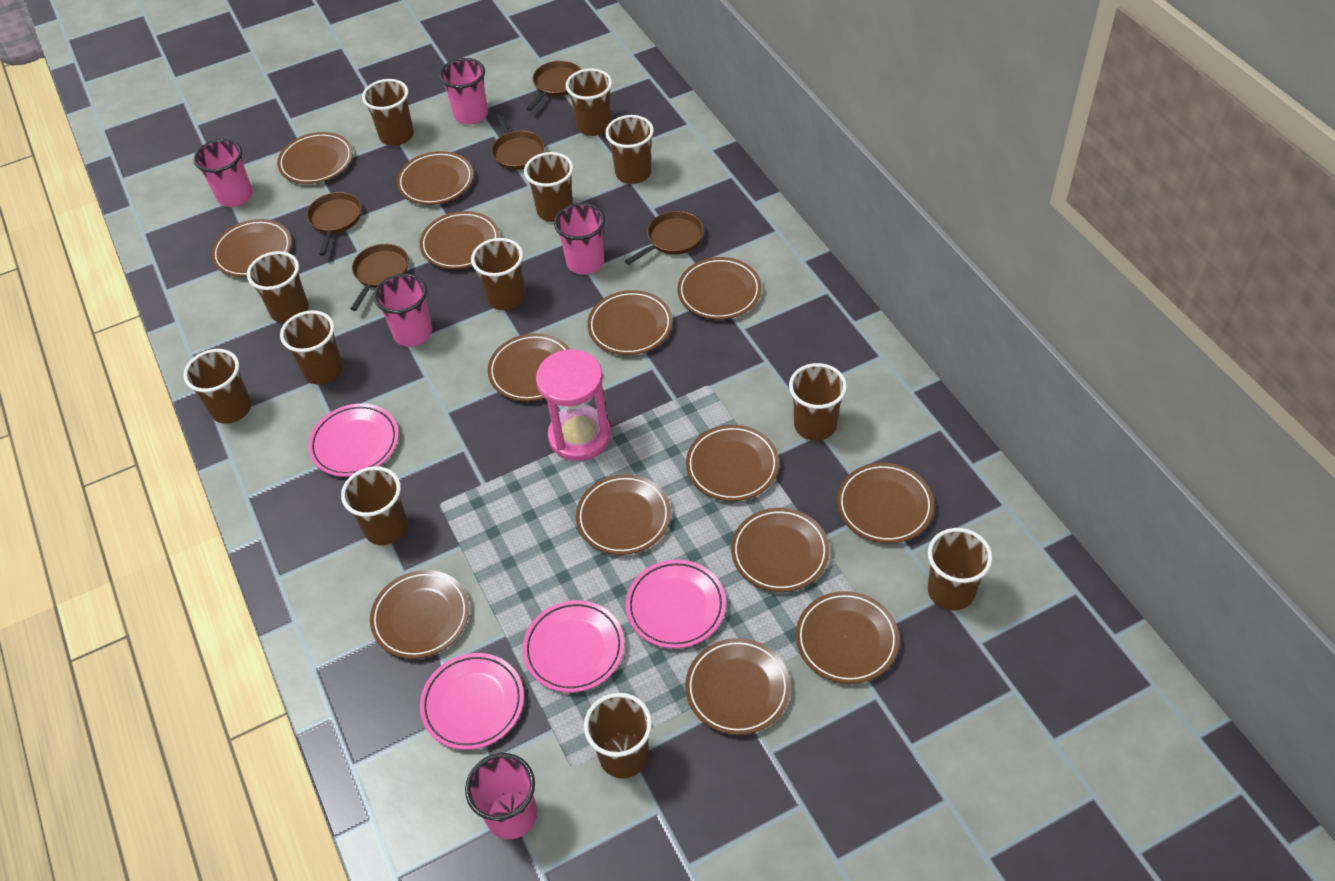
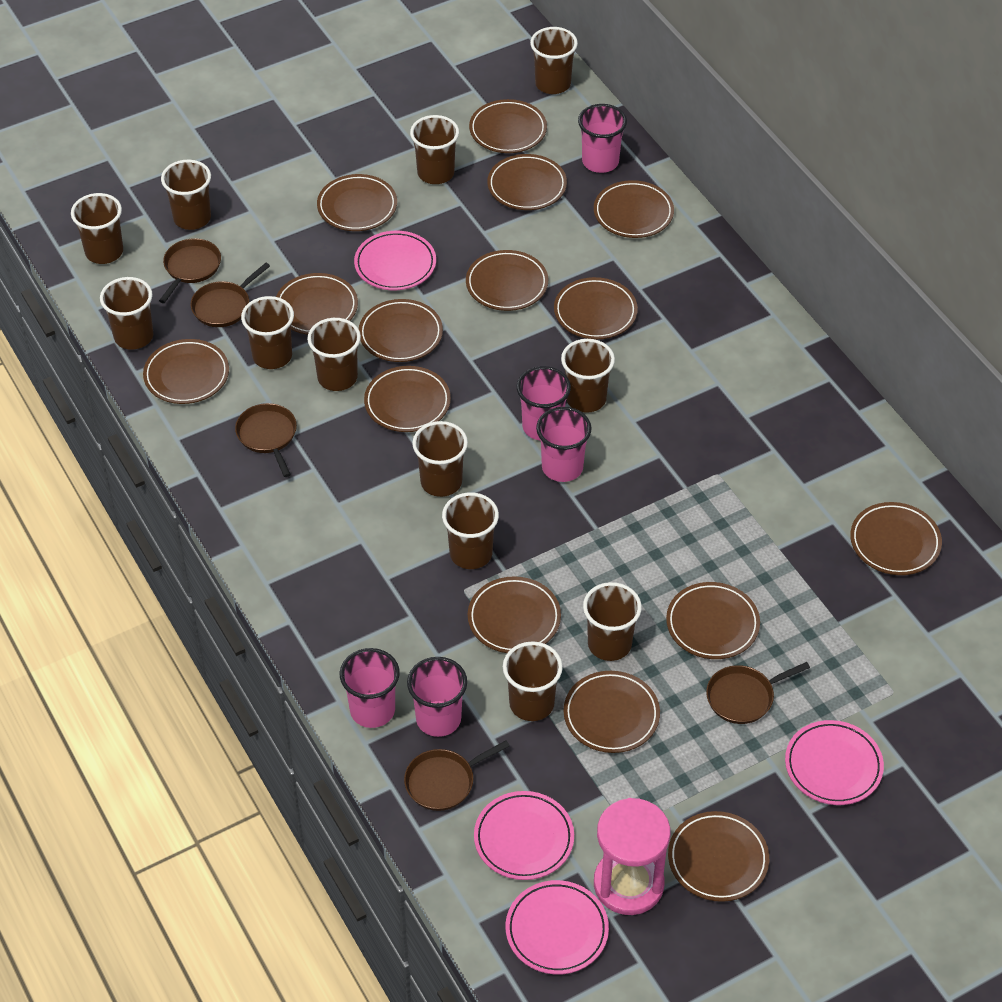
brown plate: [211,219,292,277] [277,132,353,184] [370,570,469,659] [397,151,474,205] [420,211,500,269] [488,333,570,401] [576,474,671,555] [587,290,673,355] [677,257,761,320] [685,638,790,735] [686,425,779,501] [731,508,829,592] [796,591,899,684] [837,463,934,543] = 14 -> [143,339,229,404] [276,273,358,334] [317,174,397,231] [359,299,443,362] [364,366,451,432] [466,250,548,311] [468,576,561,653] [469,99,547,153] [487,154,567,210] [554,277,638,339] [564,671,660,753] [594,180,674,238] [666,582,760,659] [668,811,769,902] [850,502,942,575] = 15

